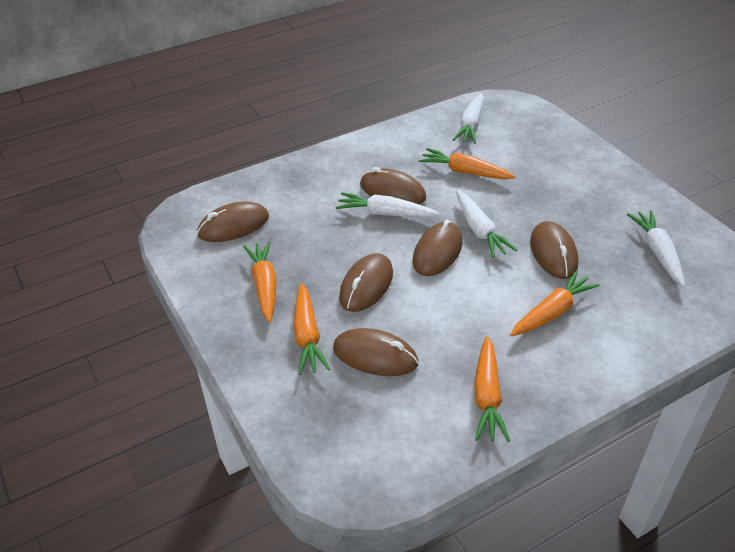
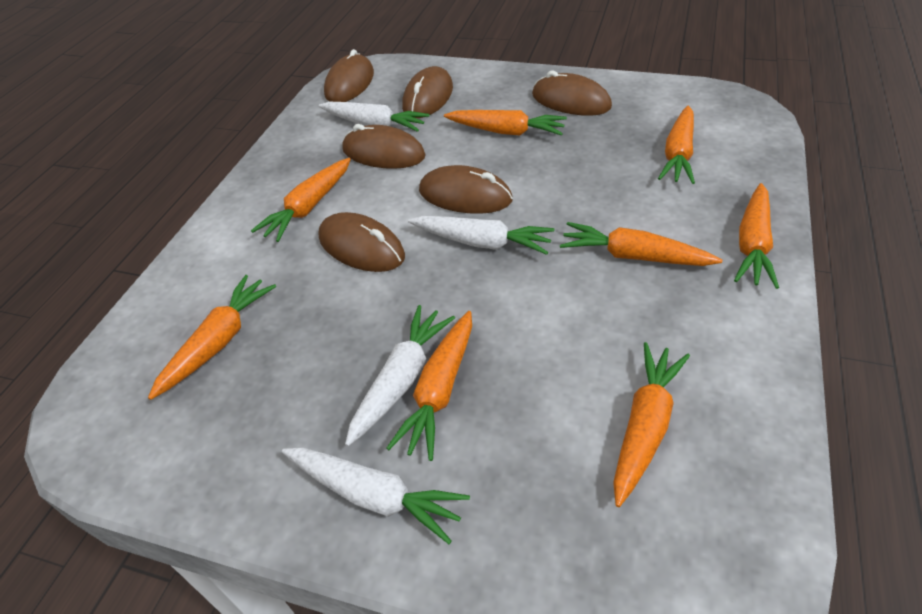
orange carrot: [243,241,277,323] [293,283,330,375] [419,148,516,180] [474,336,510,442] [510,270,600,337] = 5 -> [148,275,276,400] [251,158,351,242] [386,311,472,461] [444,110,567,136] [560,222,723,266] [613,342,690,507] [658,106,695,184] [734,183,779,289] = 8

